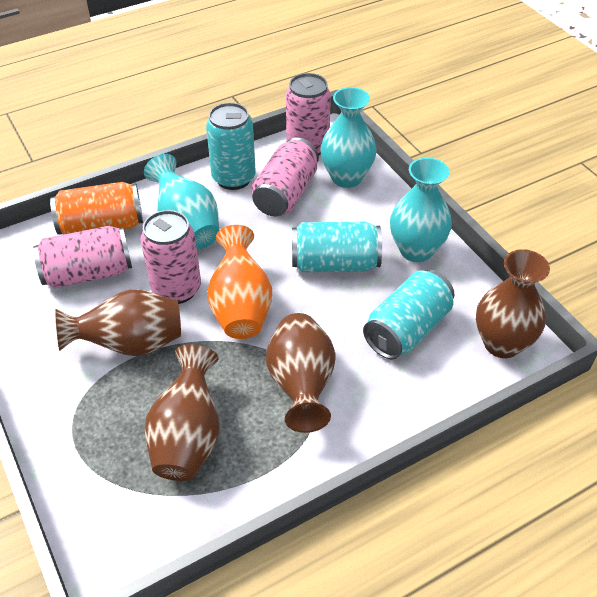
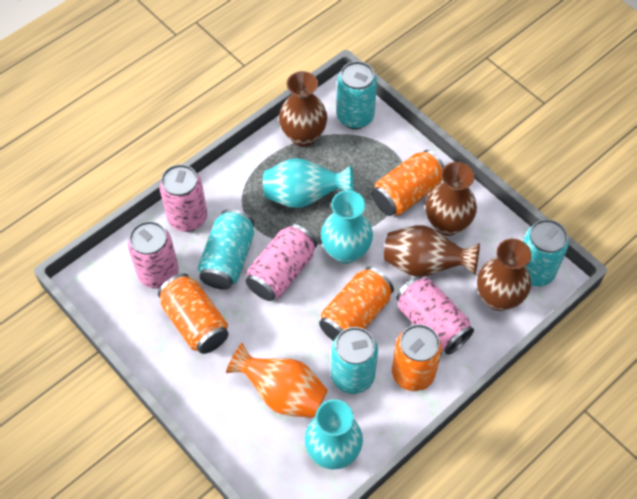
orange can: [50,182,143,235] = 1 -> [158,274,228,354] [319,267,394,341] [372,150,445,216] [392,324,442,391] = 4
turquoise can: [206,102,256,190] [292,222,382,272] [363,270,454,360] = 3 -> [198,209,254,290] [331,327,378,394] [336,61,377,129] [523,219,569,287] = 4

